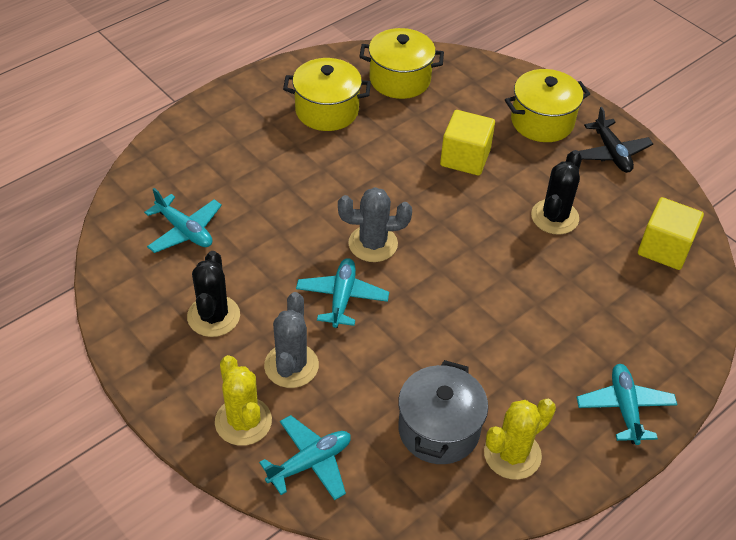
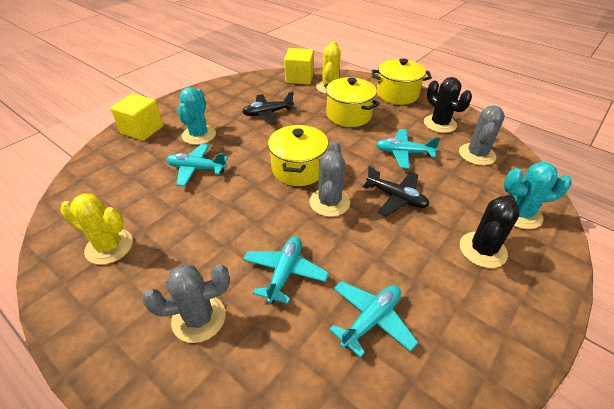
black plane: [579,107,653,173] = 1 -> [242,91,295,125] [363,165,429,217] = 2
grey cactus: [264,292,319,388] [338,187,412,262] = 2 -> [142,264,230,343] [309,141,350,217] [459,106,505,165] = 3
grey pot: [398,360,488,464] = 1 -> none = 0
turquoise cactus: none = 0 -> [178,87,216,145] [504,161,572,229] = 2

